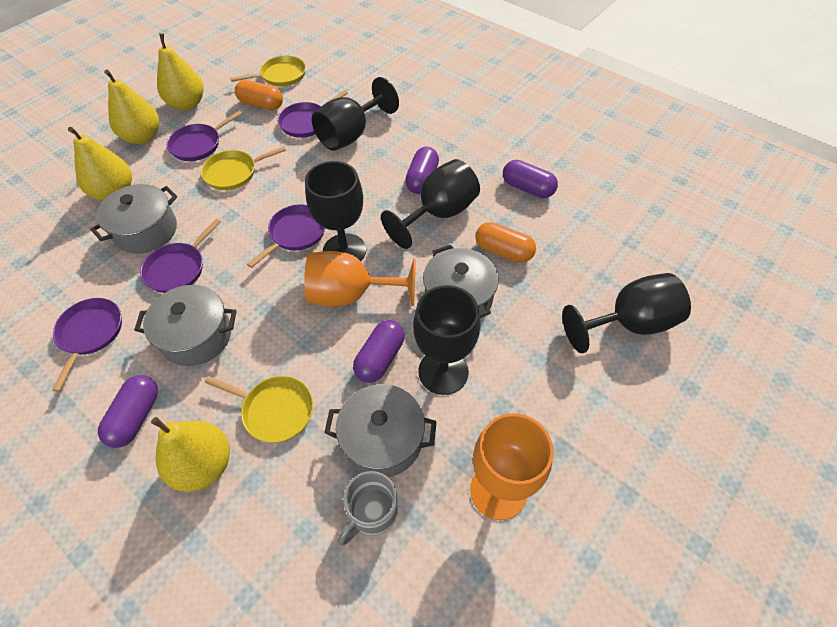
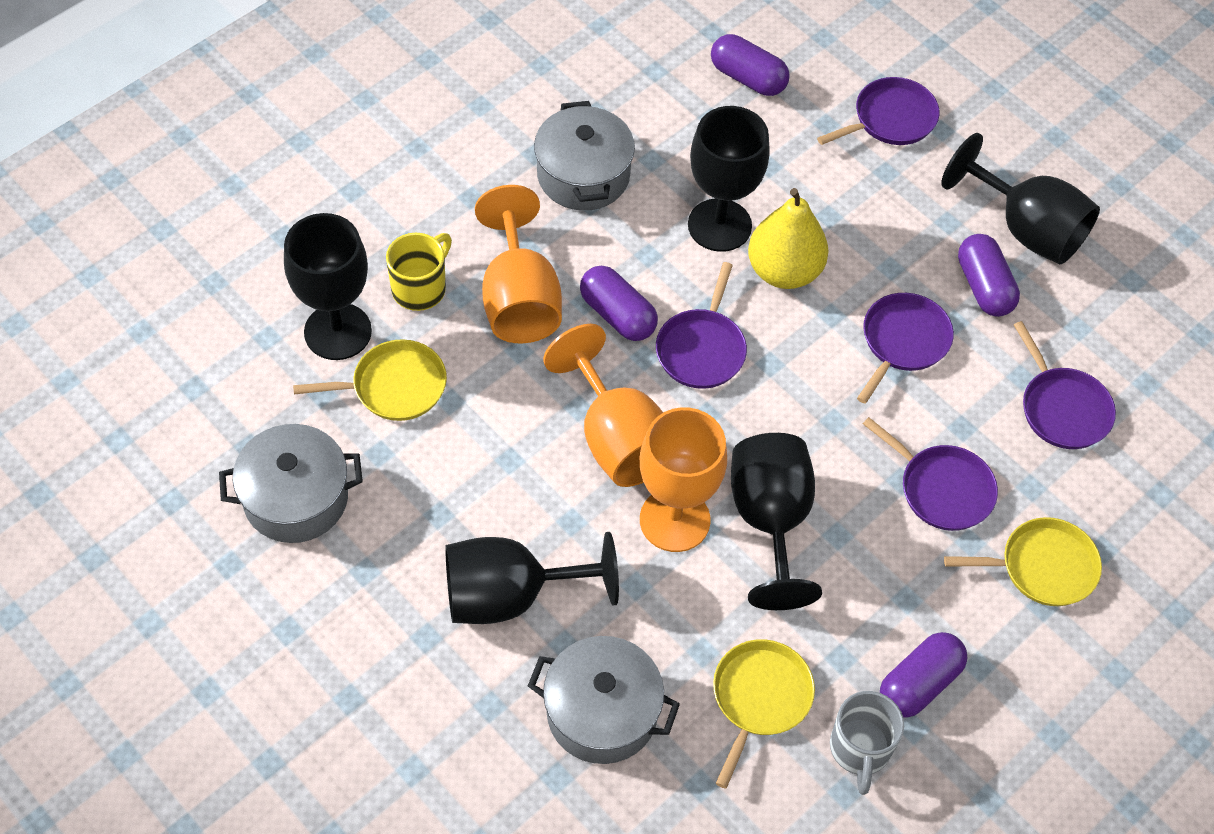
grey pot: [91,184,177,254] [134,285,237,366] [324,384,437,477] [423,245,499,319] = 4 -> [219,424,363,543] [528,636,680,764] [534,101,635,211] = 3
orange capsule: [235,80,283,110] [476,222,536,263] = 2 -> none = 0
orange goblet: [304,251,416,307] [470,413,554,520] = 2 -> [475,185,562,343] [543,324,663,487] [640,407,727,552] = 3
yellow mug: none = 0 -> [386,233,452,311] = 1
yellow pear: [68,127,132,201] [104,70,159,144] [151,417,230,492] [157,33,204,110] = 4 -> [748,188,829,289] = 1

